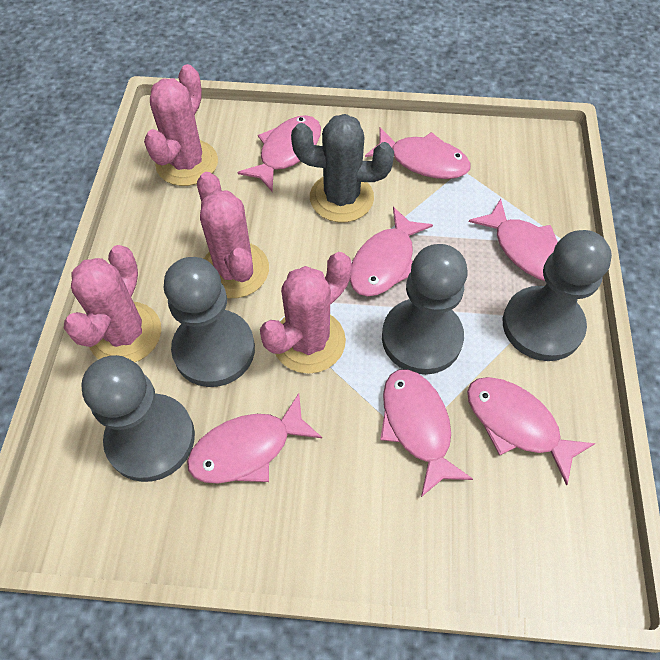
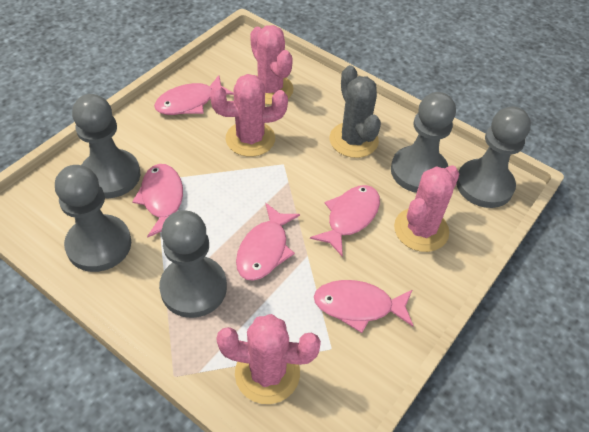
grey pawn: [81,355,195,482] [164,257,255,387] [382,244,467,375] [503,230,612,361] = 4 -> [55,165,131,272] [72,94,140,198] [159,210,227,318] [391,92,456,193] [456,107,531,208] = 5
pink fish: [187,393,322,483] [237,115,321,192] [350,207,433,296] [365,127,471,179] [380,369,473,497] [467,377,596,485] [469,199,558,281] = 7 -> [132,164,183,238] [154,75,234,115] [236,203,300,281] [310,185,380,257] [314,280,414,333] = 5

